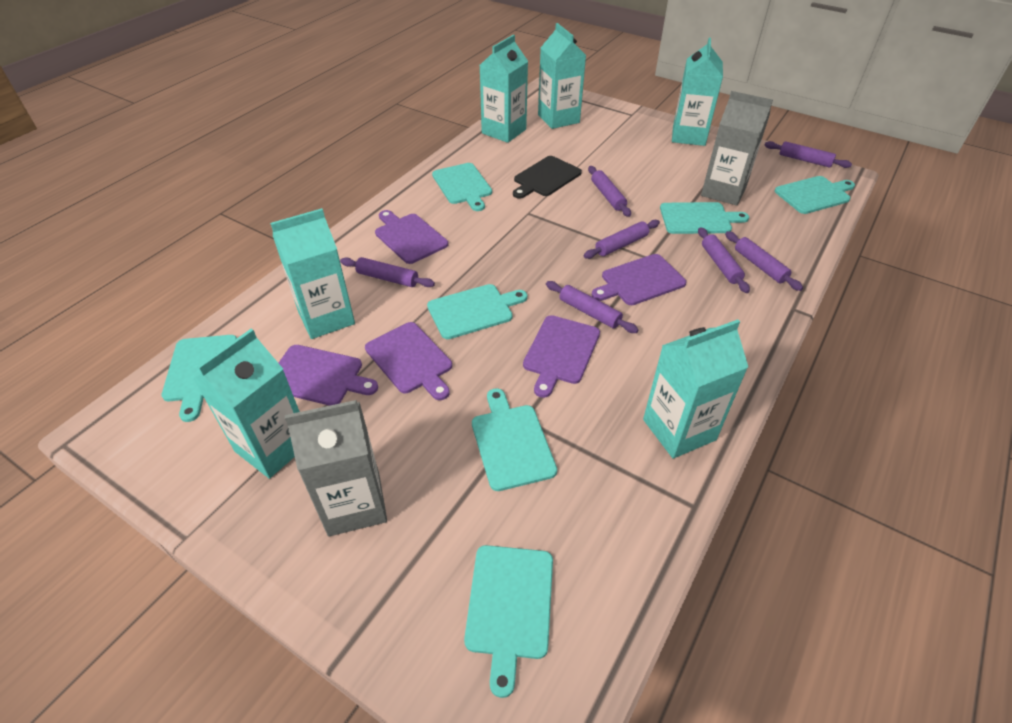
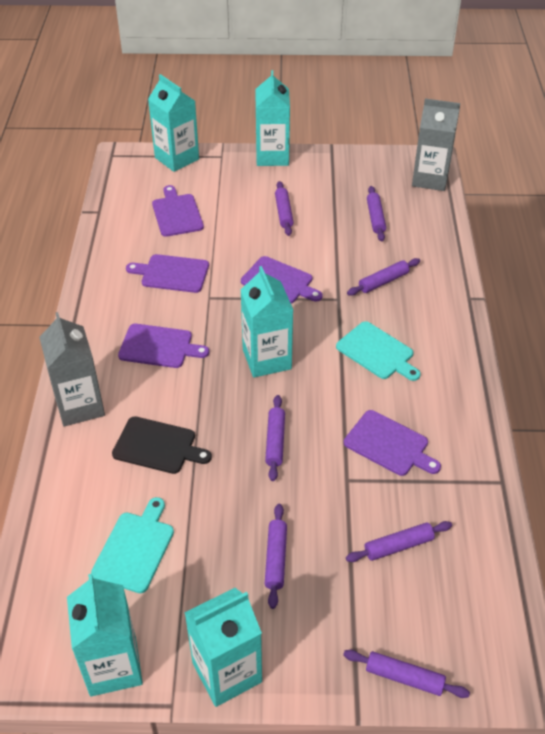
turquoise carton: [193,329,300,479] [270,208,355,339] [480,35,528,143] [538,23,586,129] [643,320,748,459] [672,38,723,146] = 6 -> [67,573,143,697] [148,74,199,172] [184,588,262,707] [241,266,293,377] [255,70,290,166] = 5
turquoise cutting board: [162,335,237,422] [427,284,527,339] [432,163,492,211] [464,545,553,698] [472,388,557,491] [660,202,749,234] [775,176,855,214] = 7 -> [91,497,174,593] [336,321,421,381] = 2

